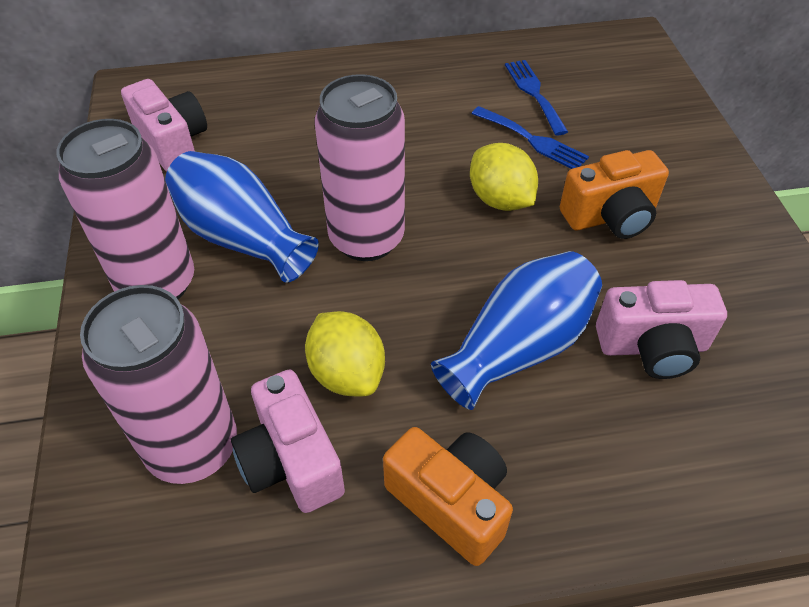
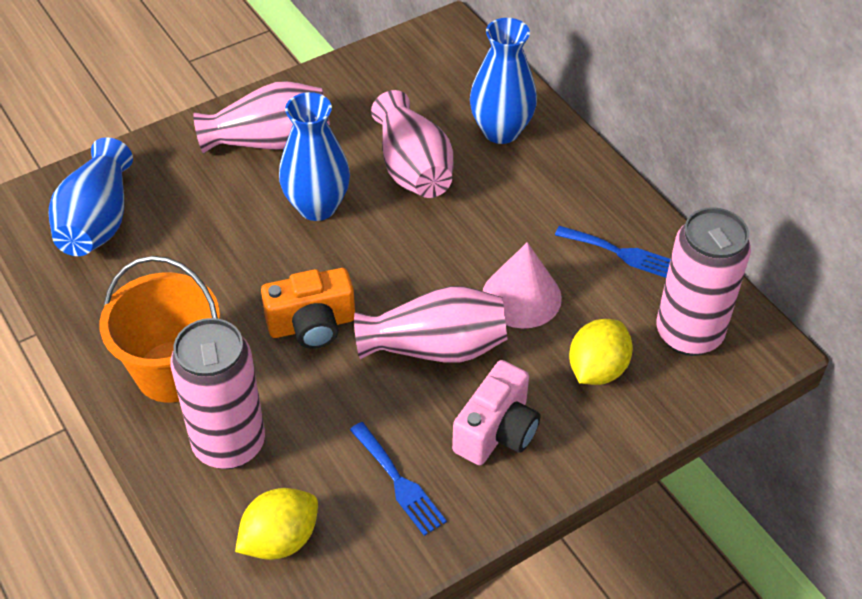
blue vase: [165,151,319,283] [431,251,602,410] = 2 -> [49,137,133,256] [279,92,350,221] [470,18,537,144] = 3
orange bucket: none = 0 -> [99,256,220,403] = 1
orange camera: [383,427,513,566] [560,150,669,239] = 2 -> [261,268,355,349] = 1
pink camera: [121,79,207,172] [231,370,345,513] [596,280,727,379] = 3 -> [452,360,540,465] = 1
pink can: [56,119,194,299] [80,285,237,484] [315,74,405,261] = 3 -> [170,318,265,469] [656,207,751,356] = 2
pink cone: none = 0 -> [483,242,562,328] = 1
pink vase: none = 0 -> [193,81,330,154] [354,286,508,363] [371,90,454,198] = 3

